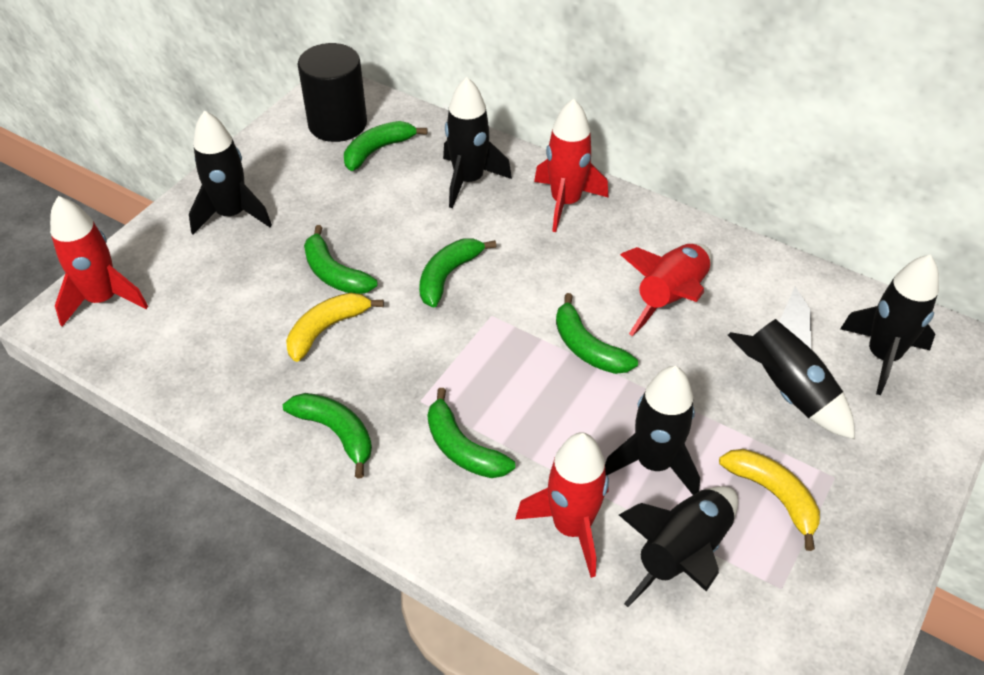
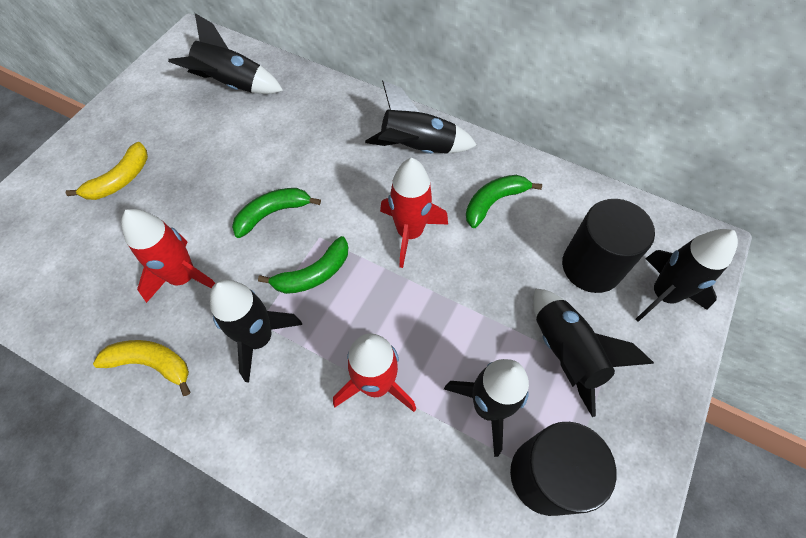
black cylinder: [298,43,367,142] = 1 -> [510,422,616,516] [562,199,655,293] = 2
green banana: [283,393,372,478] [304,225,377,294] [344,121,427,171] [419,238,496,308] [427,388,515,478] [556,293,638,374] = 6 -> [232,188,321,238] [258,236,348,294] [466,175,542,228] = 3
red rocket: [50,196,148,327] [515,432,609,578] [534,99,609,232] [620,244,712,336] = 4 -> [121,209,215,303] [333,333,416,412] [380,158,448,268] = 3

